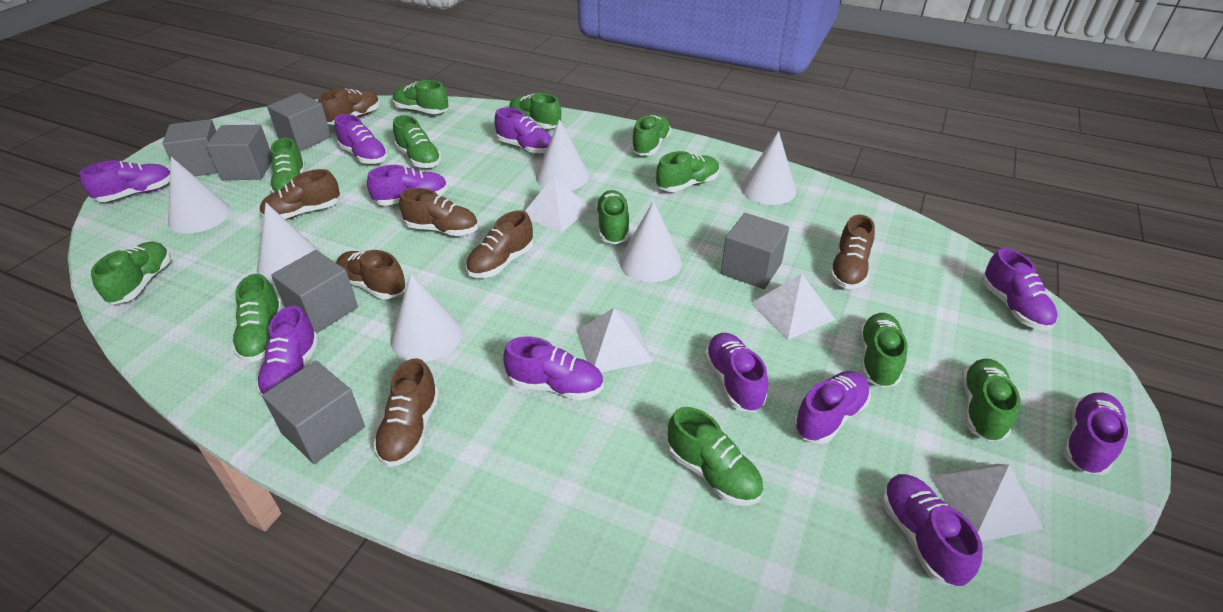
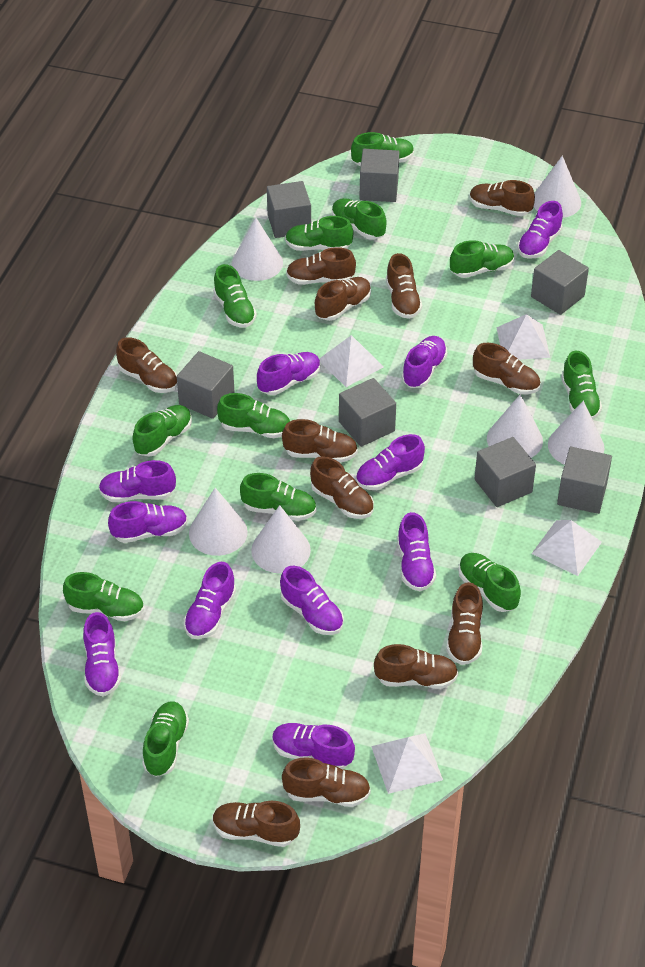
brown shoe: [259,169,340,220] [318,88,380,125] [336,250,406,299] [373,358,439,467] [399,188,478,236] [466,210,533,278] [829,215,875,289] = 7 -> [116,337,177,393] [213,801,300,847] [282,419,358,463] [282,758,371,807] [286,247,356,285] [310,456,374,519] [315,277,371,321] [374,644,458,689] [386,253,422,319] [446,582,483,665] [470,180,535,216] [473,343,540,395] = 12
grey cube: [162,119,218,176] [206,125,272,180] [262,361,365,464] [267,93,331,151] [271,250,358,334] [721,213,789,289] = 6 -> [177,351,235,419] [267,181,311,238] [339,378,396,447] [359,149,399,202] [475,437,536,507] [531,250,589,315] [557,447,612,514] = 7

